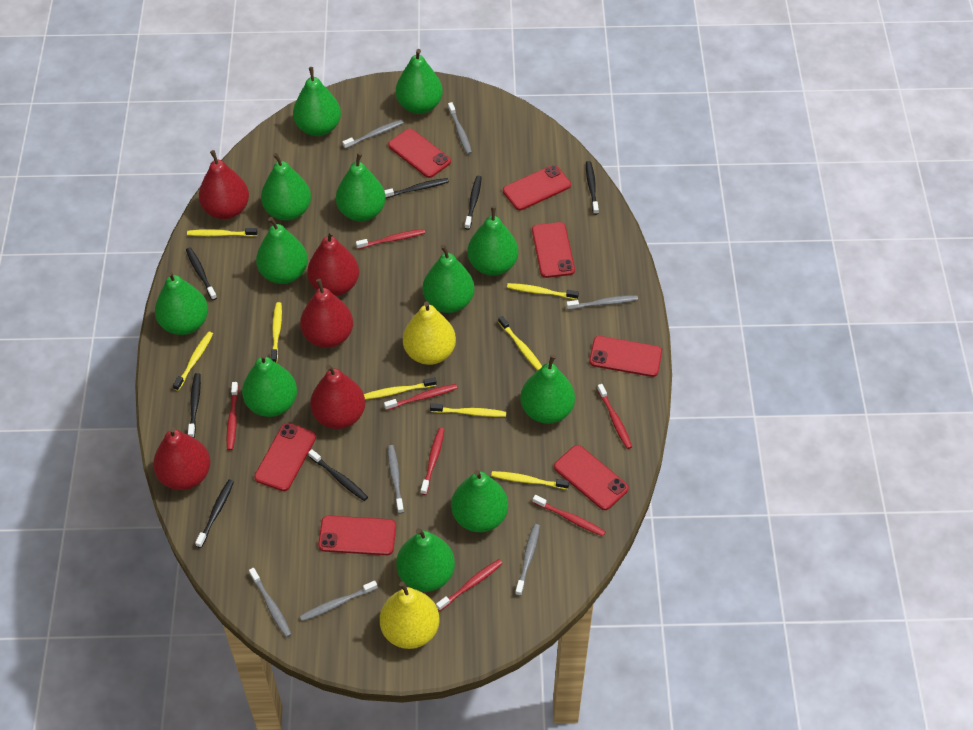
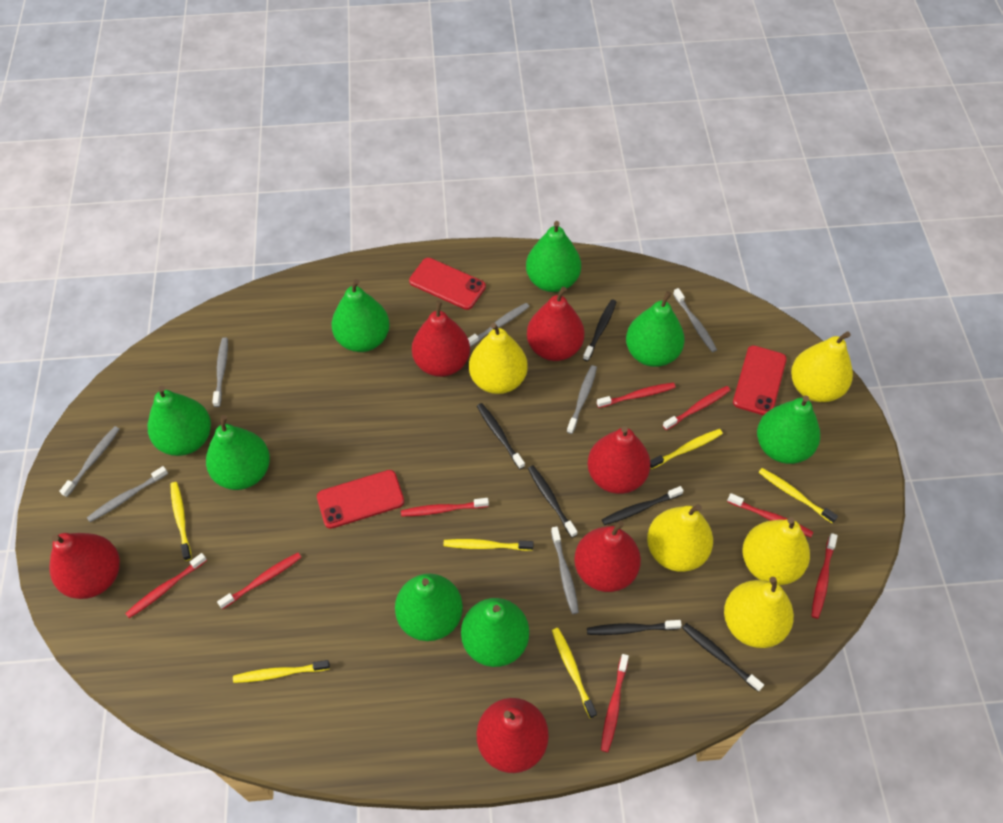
black toothbrush: [186,248,217,300] [188,373,201,438] [195,480,234,548] [308,449,368,501] [384,178,449,198] [465,176,482,230] [586,161,599,215] = 7 -> [477,403,525,469] [528,465,577,538] [583,300,616,361] [587,620,682,635] [602,486,684,525] [682,623,764,692] = 6
green pear: [155,271,208,335] [242,353,297,417] [256,217,308,284] [261,153,311,221] [293,67,341,136] [336,153,386,221] [396,49,443,114] [396,528,455,592] [423,245,474,313] [451,470,508,532] [467,206,518,276] [520,355,575,424] = 12 -> [148,386,211,456] [206,415,270,490] [331,279,390,352] [395,574,463,641] [461,598,529,667] [526,221,581,292] [626,291,685,367] [757,395,820,464] = 8
red pear: [153,427,210,490] [199,150,249,219] [300,279,353,348] [307,231,359,296] [310,365,365,429] = 5 -> [49,533,120,599] [412,300,470,377] [477,698,549,773] [527,287,585,361] [574,521,641,592] [587,426,650,494] = 6
red phone: [254,423,316,491] [318,515,396,555] [388,128,451,178] [503,165,571,210] [532,222,575,278] [554,445,629,510] [589,336,662,377] = 7 -> [317,470,404,529] [409,258,486,310] [733,345,787,415] = 3
red toothbrush: [227,382,239,450] [356,229,425,249] [384,384,457,410] [421,428,445,495] [436,559,503,611] [533,495,606,536] [597,384,632,449] = 7 -> [125,553,207,618] [217,553,302,609] [401,498,489,517] [597,383,676,408] [601,654,629,752] [663,386,731,430] [727,493,813,537] [811,533,838,619] = 8
yellow pear: [380,582,440,649] [403,301,456,365] = 2 -> [469,323,528,394] [647,504,713,572] [724,577,794,648] [742,517,810,585] [791,331,853,402] = 5
yellow toothbrush: [173,331,213,391] [187,228,257,237] [271,302,282,363] [364,377,437,399] [430,403,506,417] [491,471,569,489] [498,316,542,370] [507,283,579,300] = 8 -> [170,482,192,561] [233,660,330,683] [443,539,534,551] [552,628,597,718] [650,429,723,469] [758,468,838,524] = 6

